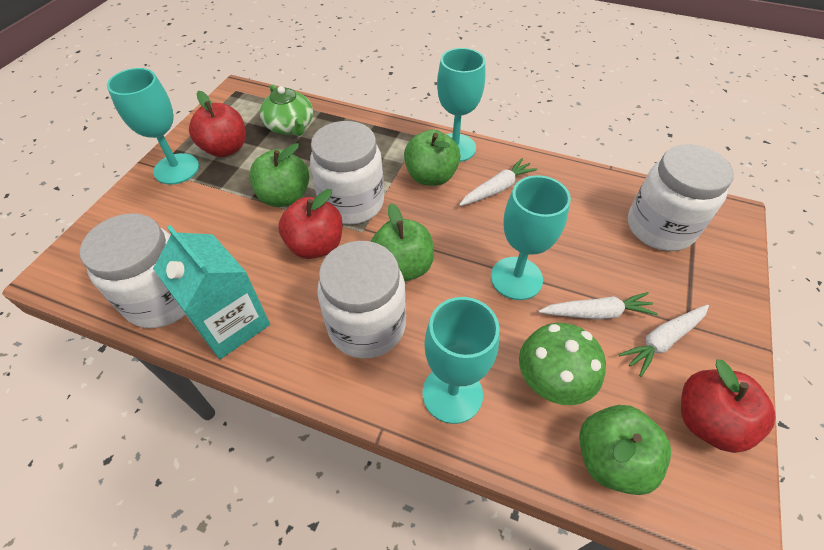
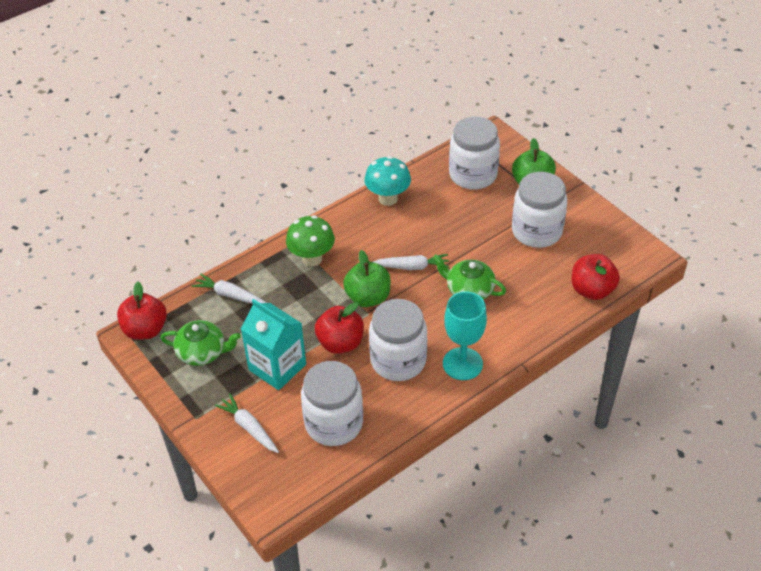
green apple: [249,143,309,207] [370,203,434,281] [404,129,461,186] [579,405,671,495] = 4 -> [343,250,391,307] [512,138,556,184] = 2
green teapot: [260,84,313,136] = 1 -> [160,320,241,366] [433,254,506,300] = 2
turquoise goblet: [107,68,199,185] [422,297,500,424] [437,48,485,162] [491,175,571,300] = 4 -> [443,291,487,380] = 1
turquoise mushroom: none = 0 -> [364,156,411,206] = 1

